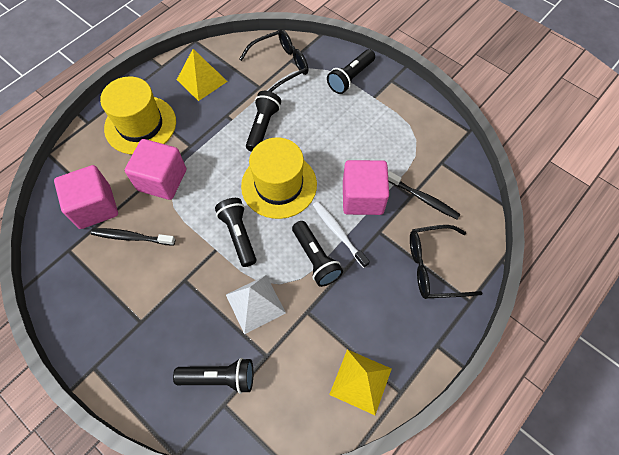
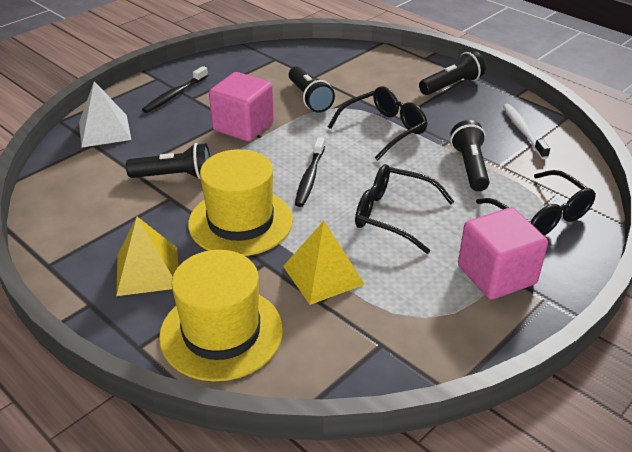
black flashlight: [173,358,253,394] [215,198,257,267] [246,91,281,152] [292,221,343,287] [327,49,375,94] = 5 -> [126,143,210,179] [289,66,335,113] [419,50,485,95] [450,120,490,191] = 4
black glasses: [239,29,308,92] [410,225,483,299] = 2 -> [328,87,428,161] [355,164,454,254] [476,170,596,236] = 3
pink cube: [54,165,118,229] [125,139,186,200] [343,160,389,215] = 3 -> [209,72,274,142] [458,207,548,300] = 2

